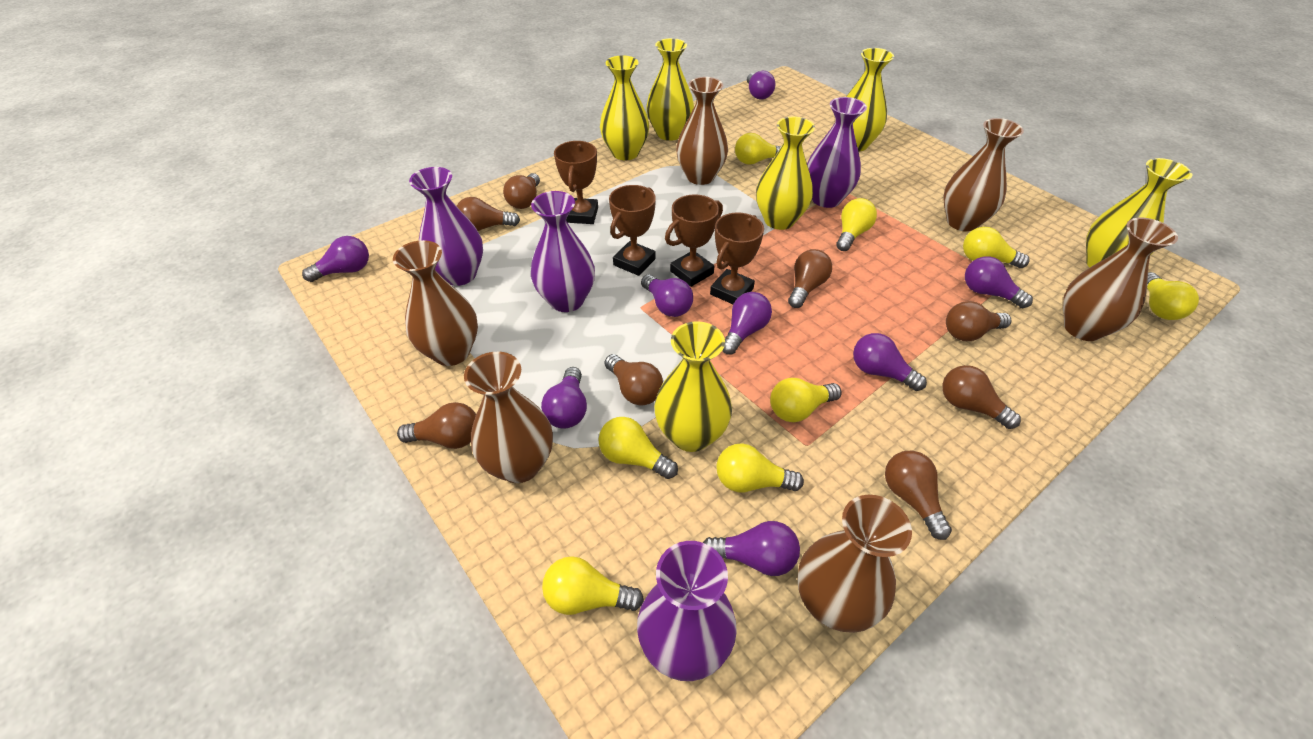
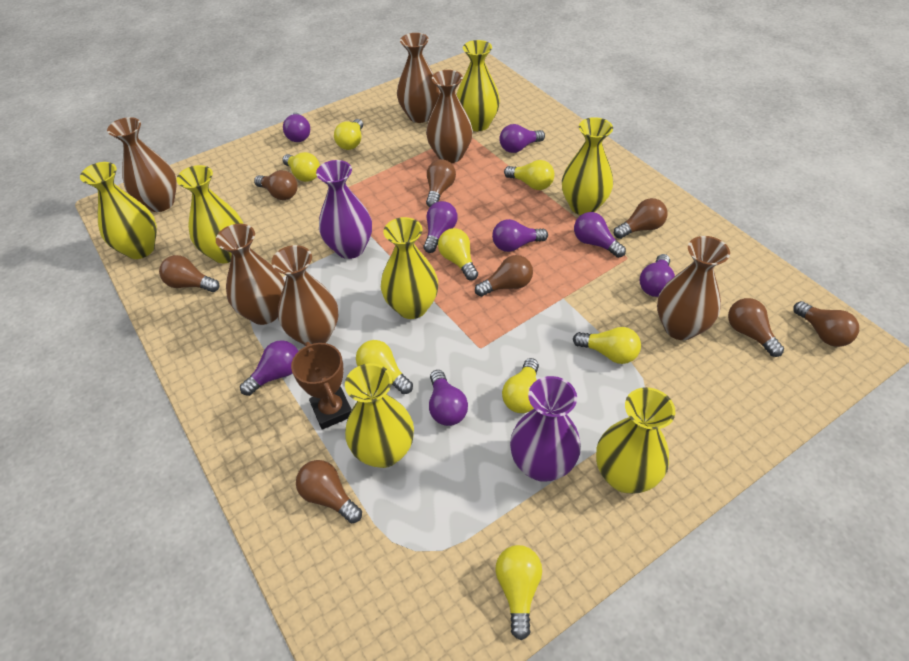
brown trophy: [554,141,598,224] [609,185,656,276] [665,194,723,287] [710,213,764,304] = 4 -> [291,342,352,430] = 1
purple vase: [409,167,483,286] [531,191,595,312] [637,541,737,681] [807,97,867,208] = 4 -> [316,160,372,259] [510,376,581,482] = 2
yellow vase: [600,56,649,160] [646,38,694,141] [654,321,732,452] [756,117,815,230] [846,48,894,152] [1086,158,1193,268] = 6 -> [80,162,157,259] [176,165,243,263] [345,363,414,468] [381,217,438,319] [457,40,500,131] [562,117,613,215] [596,387,675,494] = 7

